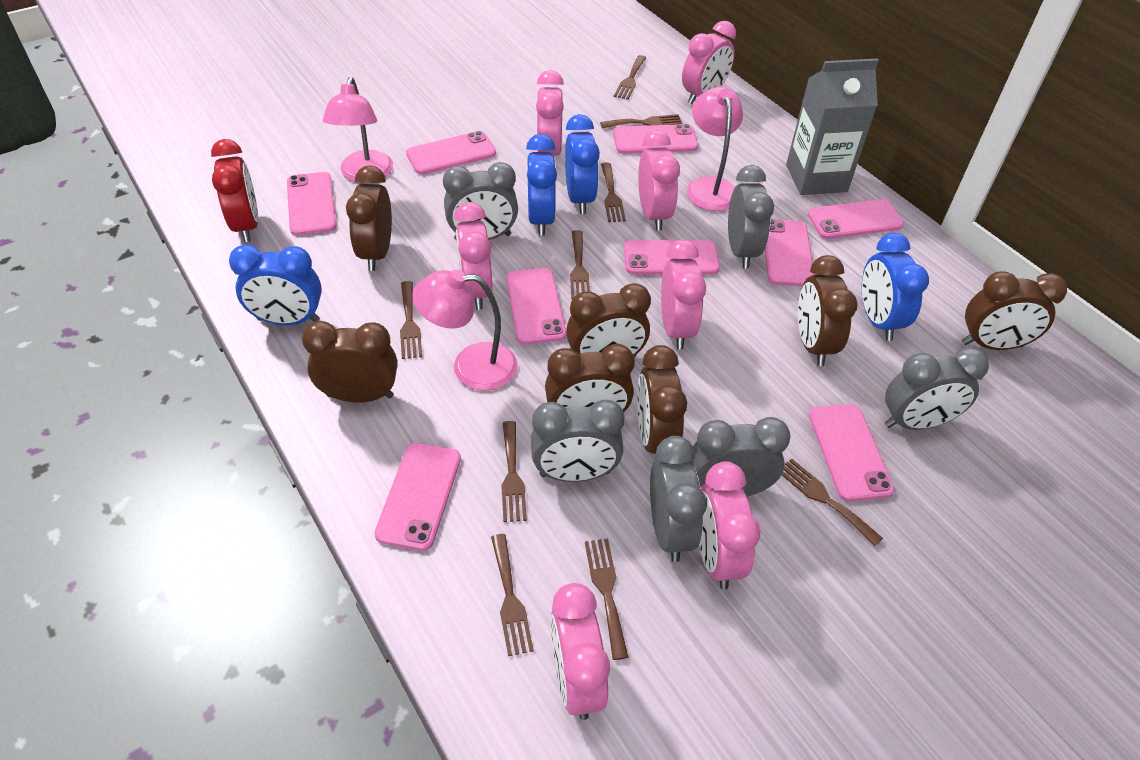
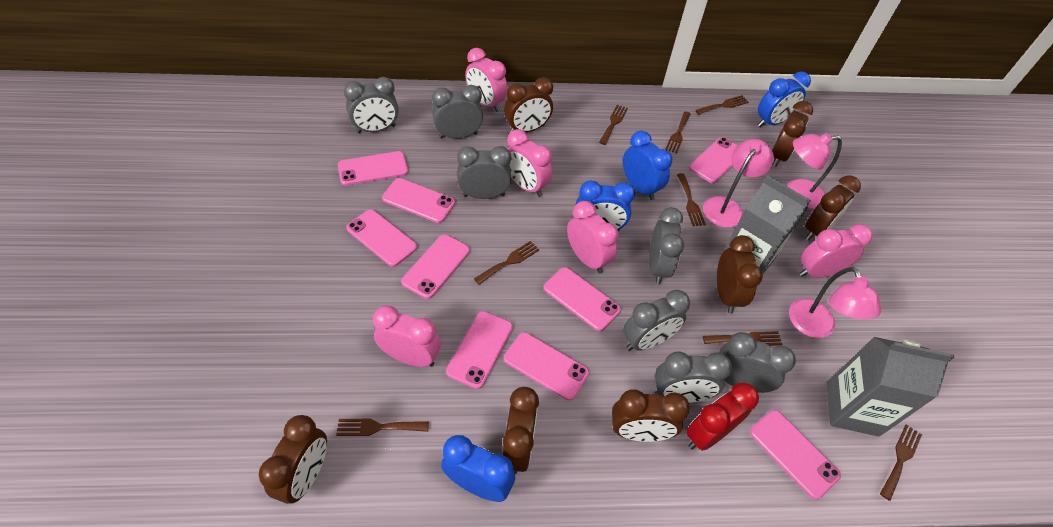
brown fork: [400,281,422,359] [491,534,534,656] [501,421,527,522] [570,230,590,299] [585,538,628,660] [600,114,682,128] [601,163,626,222] [614,55,646,100] [782,459,883,547] = 9 -> [336,419,429,436] [474,241,539,284] [599,105,628,145] [665,111,691,154] [677,173,706,226] [695,95,749,115] [703,331,783,346] [880,424,922,501] = 8
grey carton: [786,59,879,195] = 1 -> [718,176,811,274] [827,337,954,437] = 2
grey clock: [443,162,518,241] [531,400,625,482] [650,436,707,562] [692,417,791,497] [728,165,774,268] [885,347,989,430] = 6 -> [344,77,399,133] [432,85,483,139] [457,146,511,199] [623,290,690,351] [649,207,684,284] [655,351,732,403] [719,332,796,393] = 7
pink clock: [454,202,493,310] [536,70,564,156] [550,583,610,720] [638,130,680,231] [661,239,706,350] [682,21,736,105] [699,461,761,589] = 7 -> [373,305,441,367] [465,48,508,112] [507,129,552,197] [567,201,619,274] [799,224,873,278] = 5

